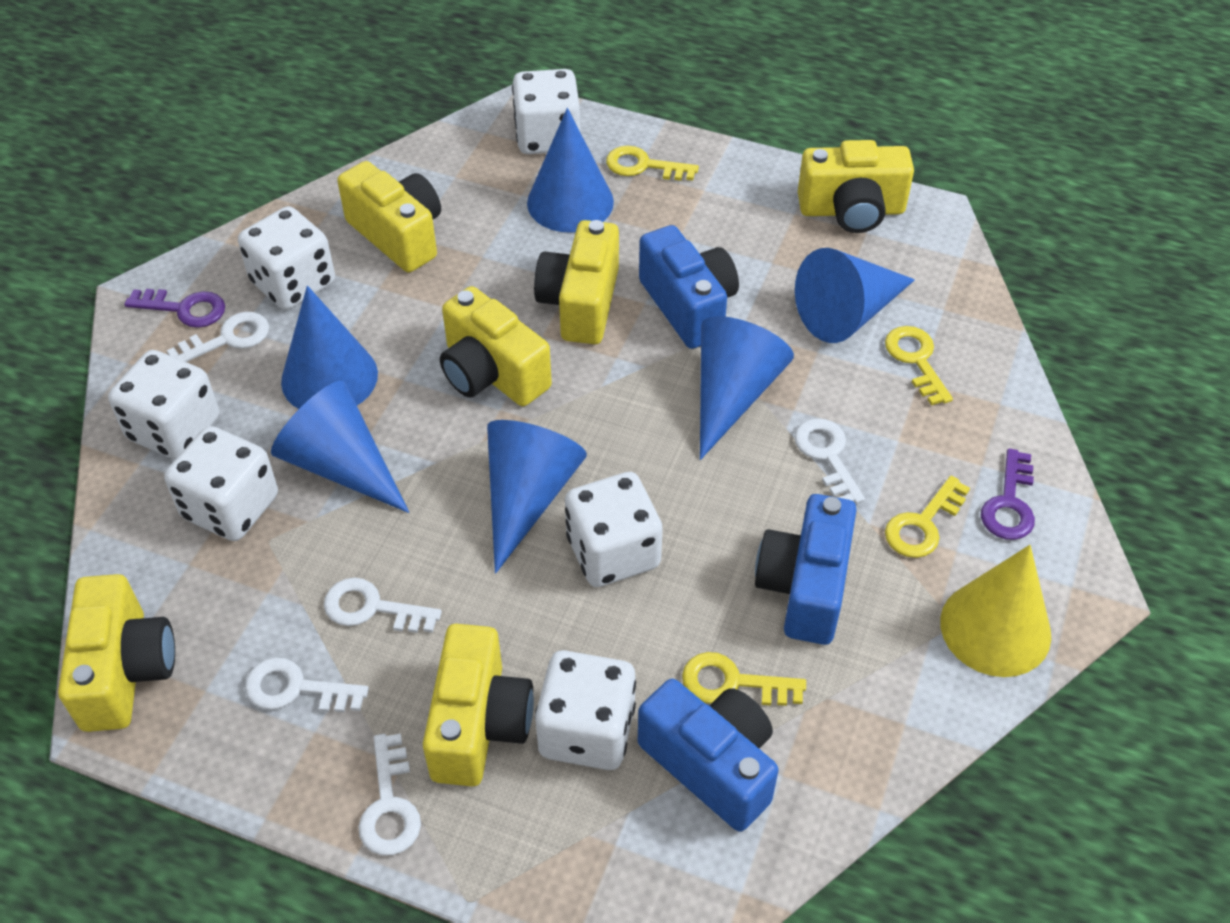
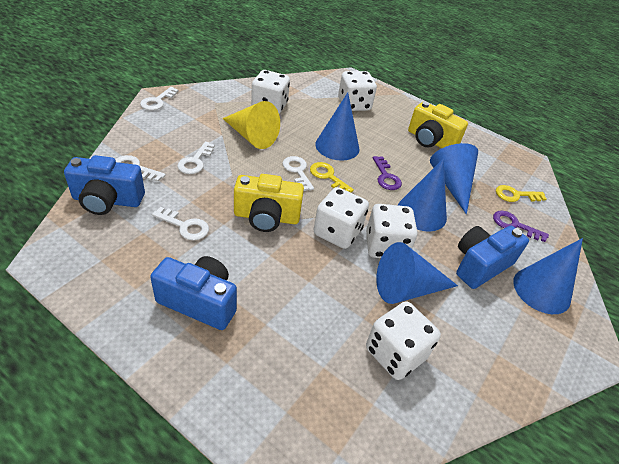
blue cone: [271,381,409,513] [281,286,378,409] [487,420,587,574] [527,108,614,233] [700,316,794,460] [795,248,915,343] = 6 -> [315,92,359,161] [376,242,458,304] [398,159,447,232] [430,143,478,214] [513,238,583,314] = 5
white dice: [108,350,219,459] [164,426,278,541] [238,206,335,310] [512,69,580,154] [535,650,636,770] [565,472,663,587] = 6 -> [251,70,290,114] [313,187,369,249] [338,71,377,111] [366,204,417,258] [366,301,441,380] = 5
yellow camera: [58,574,175,732] [337,161,441,272] [423,624,534,786] [440,286,552,406] [534,220,619,344] [798,140,914,233] = 6 -> [234,174,304,232] [408,101,468,148] = 2
yellow key: [606,146,699,181] [682,652,806,706] [885,326,953,405] [885,476,970,558] = 4 -> [310,162,354,193] [496,185,546,202] = 2

